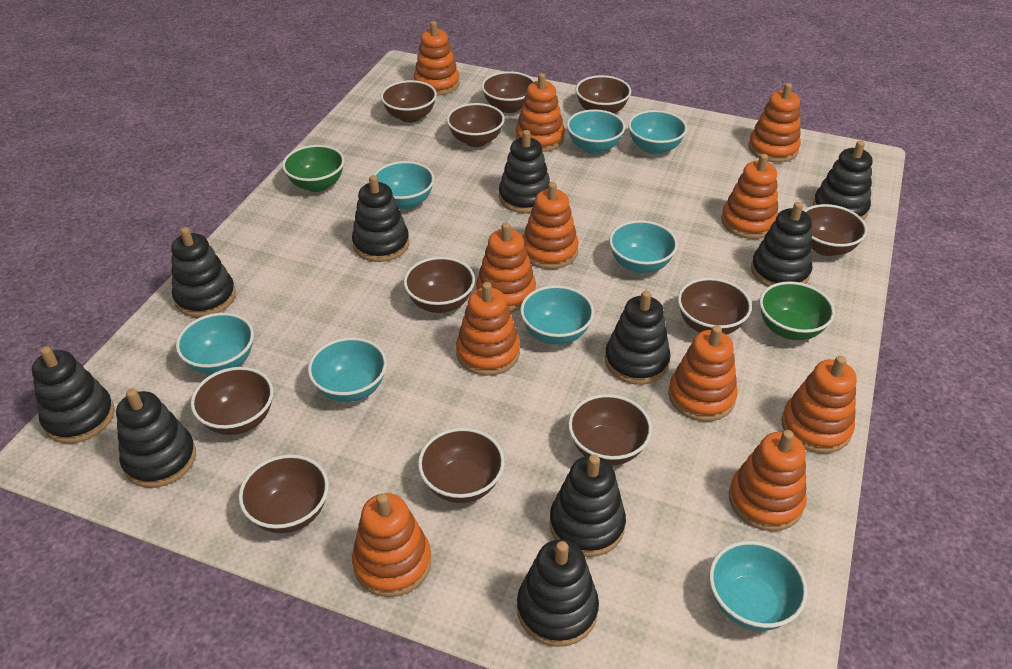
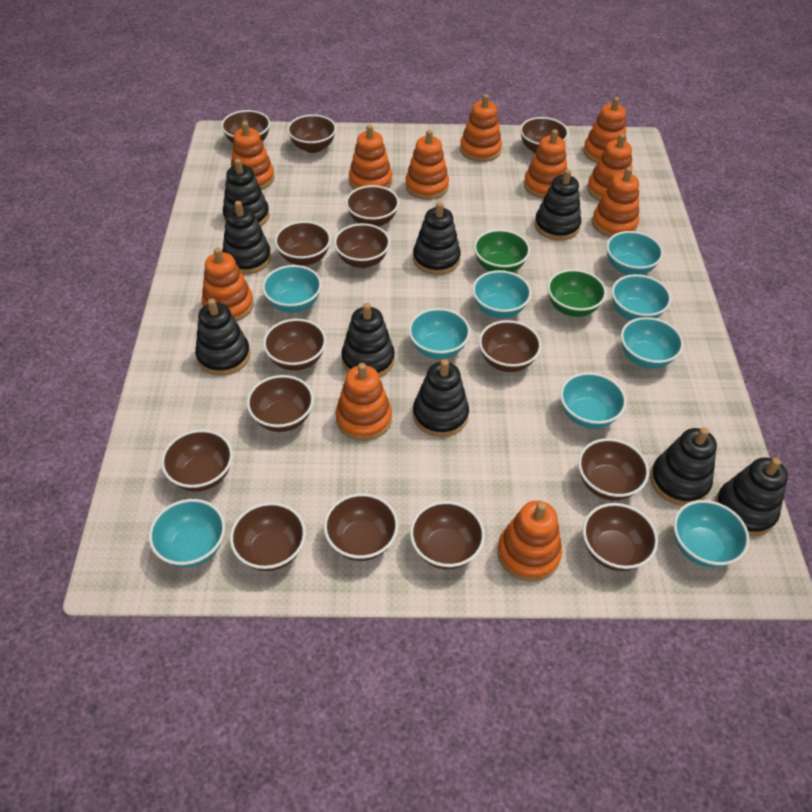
black stacking toy: [32,346,115,444] [116,388,196,488] [171,227,236,317] [352,175,409,262] [499,130,550,213] [517,539,599,647] [549,455,626,557] [605,290,671,385] [751,202,812,287] [813,141,873,220] = 10 -> [195,299,250,376] [222,201,271,274] [223,159,269,227] [341,303,395,377] [413,202,461,275] [413,359,469,437] [535,169,581,241] [650,427,717,506] [715,457,788,536] = 9
brown bowl: [191,367,273,435] [239,454,329,533] [381,80,437,123] [404,257,475,313] [418,428,505,503] [447,103,505,147] [481,71,535,113] [568,394,652,465] [576,75,631,113] [678,278,752,335] [803,204,867,256] = 11 -> [161,430,233,491] [221,110,270,143] [230,502,306,571] [247,375,314,432] [263,319,326,371] [274,221,331,266] [287,114,336,153] [324,493,398,561] [334,223,390,268] [346,185,399,227] [410,501,485,569] [479,320,541,372] [520,117,569,154] [578,438,649,500] [583,503,658,571] = 15
turquoise bowl: [176,313,254,375] [308,337,387,402] [373,161,434,210] [520,285,594,345] [567,109,625,154] [609,220,678,273] [628,110,687,155] [709,541,807,631] = 8 -> [149,499,225,567] [262,265,322,313] [408,308,470,359] [472,270,531,318] [560,372,627,429] [606,231,663,275] [611,274,671,320] [621,317,684,369] [673,500,750,568] = 9

